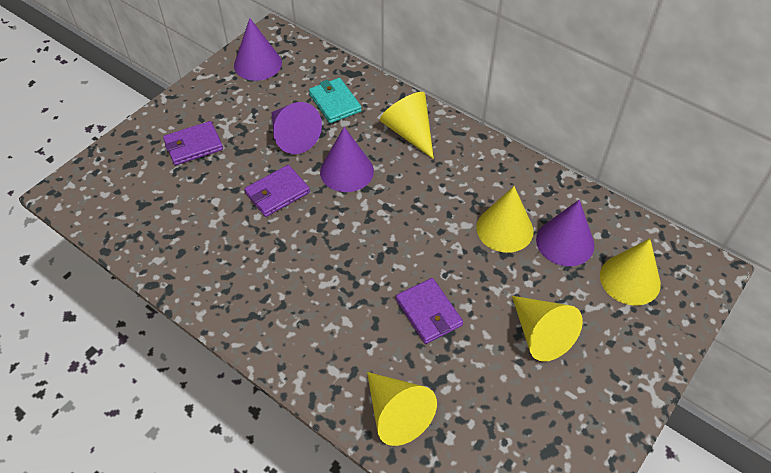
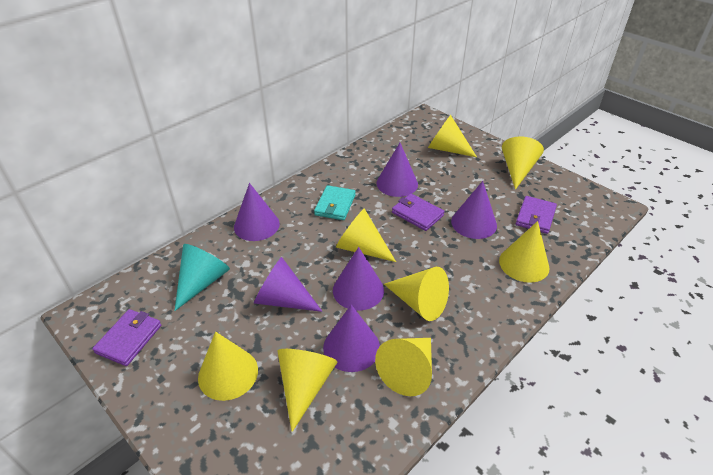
purple cone: [234,18,282,81] [271,102,322,154] [320,127,374,192] [536,200,594,266] = 4 -> [234,183,280,241] [254,257,322,312] [323,305,380,372] [333,247,384,310] [377,143,418,197] [451,181,497,239] = 6
turquoise cone: none = 0 -> [174,244,230,311] = 1
yellow cone: [367,372,437,446] [380,92,434,159] [476,186,534,253] [512,296,583,362] [600,239,661,305] = 5 -> [198,331,258,401] [277,349,338,432] [336,208,396,262] [375,338,432,396] [384,267,449,321] [428,115,477,157] [499,221,549,283] [502,137,544,190] = 8

